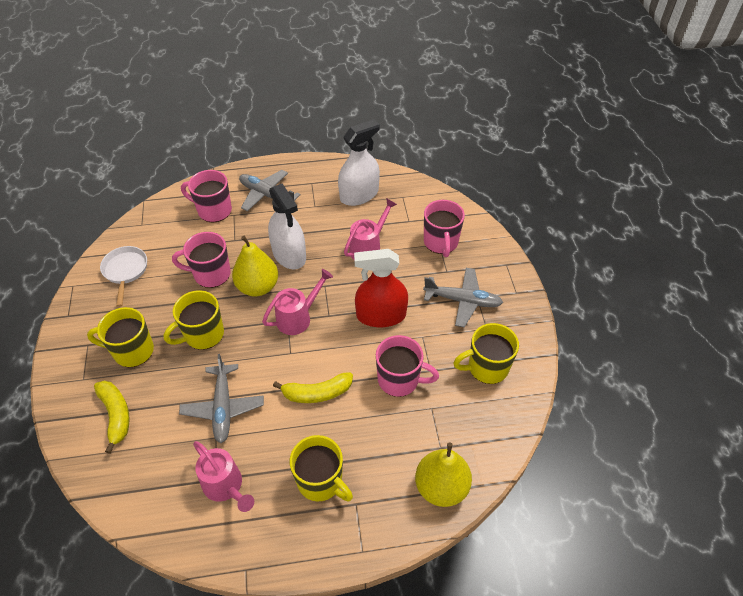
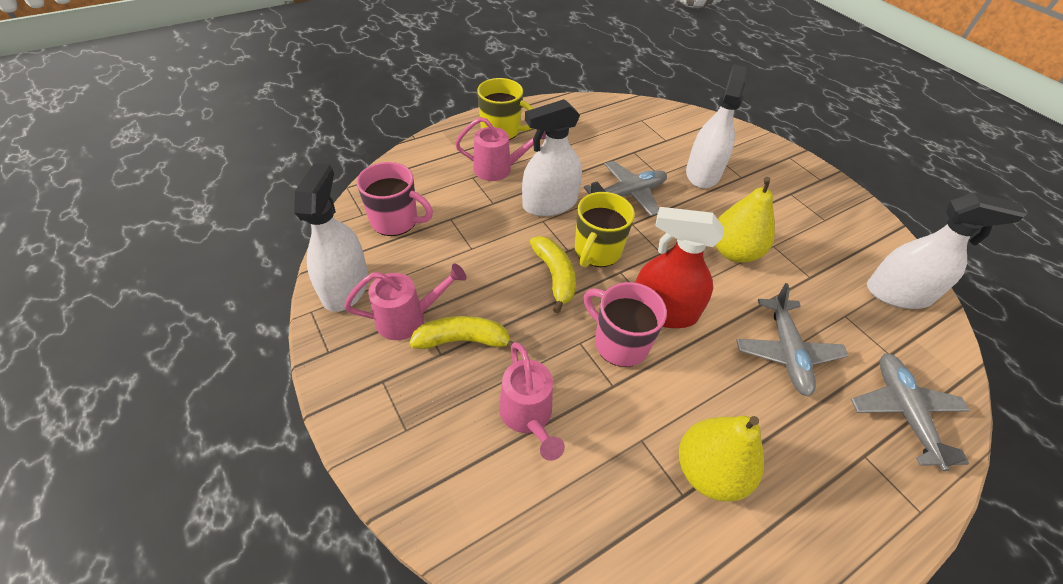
pink mug: [172,232,231,288] [181,170,232,222] [376,335,439,397] [424,200,465,257] = 4 -> [357,162,433,236] [584,282,667,367] = 2
white pan: [100,246,147,307] = 1 -> none = 0
white spray bottle: [268,184,306,269] [338,119,380,206] = 2 -> [294,163,368,312] [522,99,582,216] [686,64,747,189] [867,192,1027,309] = 4
yellow mug: [87,307,154,367] [164,290,224,350] [290,435,353,502] [453,323,519,384] = 4 -> [477,78,533,140] [575,192,635,268] = 2

